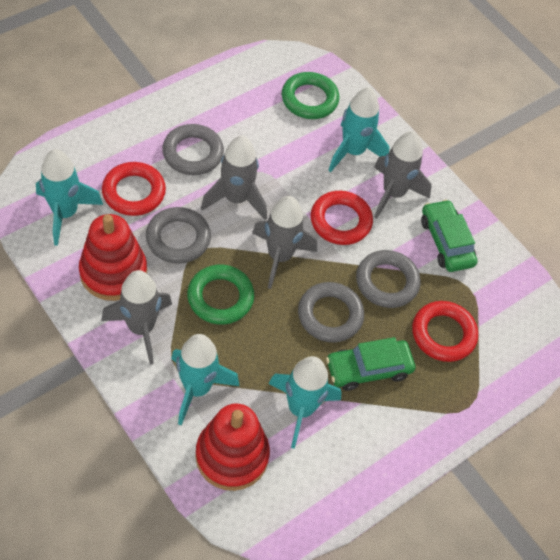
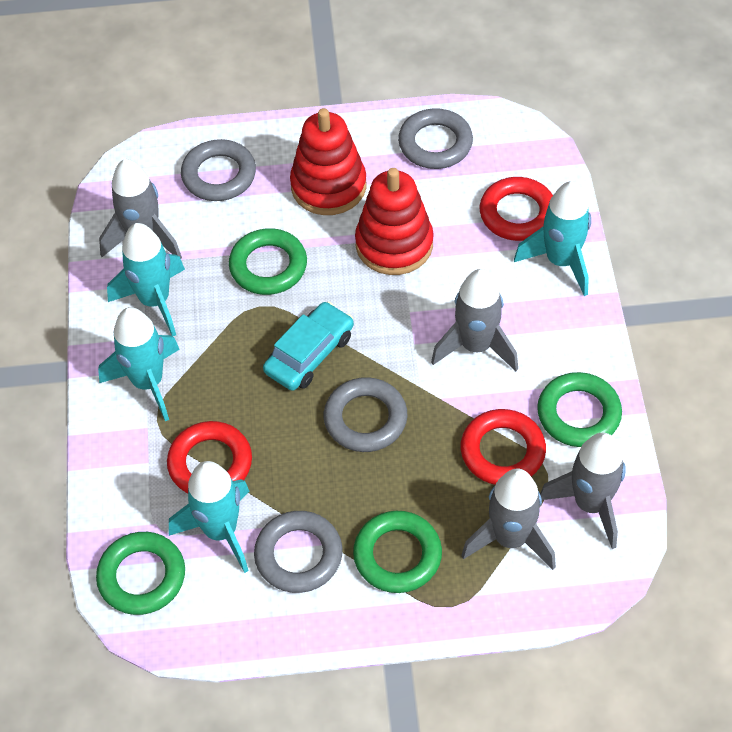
green car: [326,337,415,391] [421,199,478,272] = 2 -> none = 0
green ring: [187,265,254,325] [282,72,339,119] = 2 -> [96,532,185,615] [229,228,307,295] [353,511,442,593] [537,372,622,447] = 4
turquoise car: none = 0 -> [263,302,354,391] = 1

